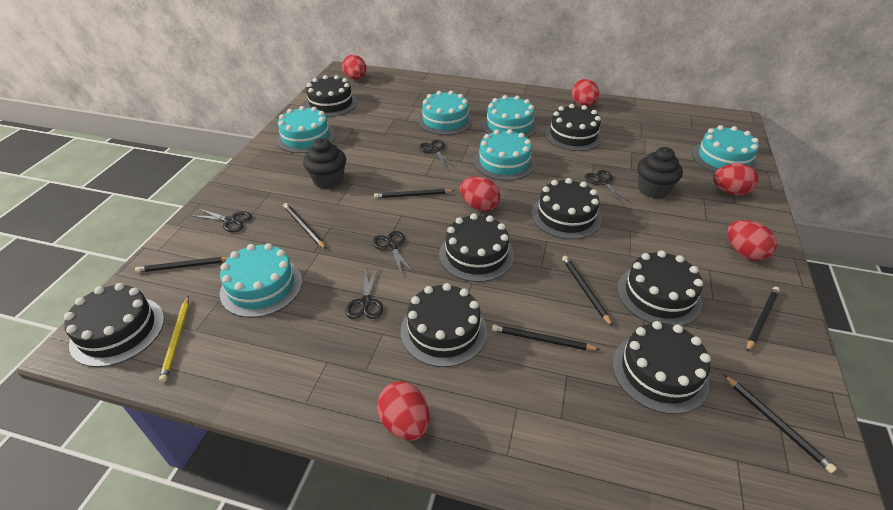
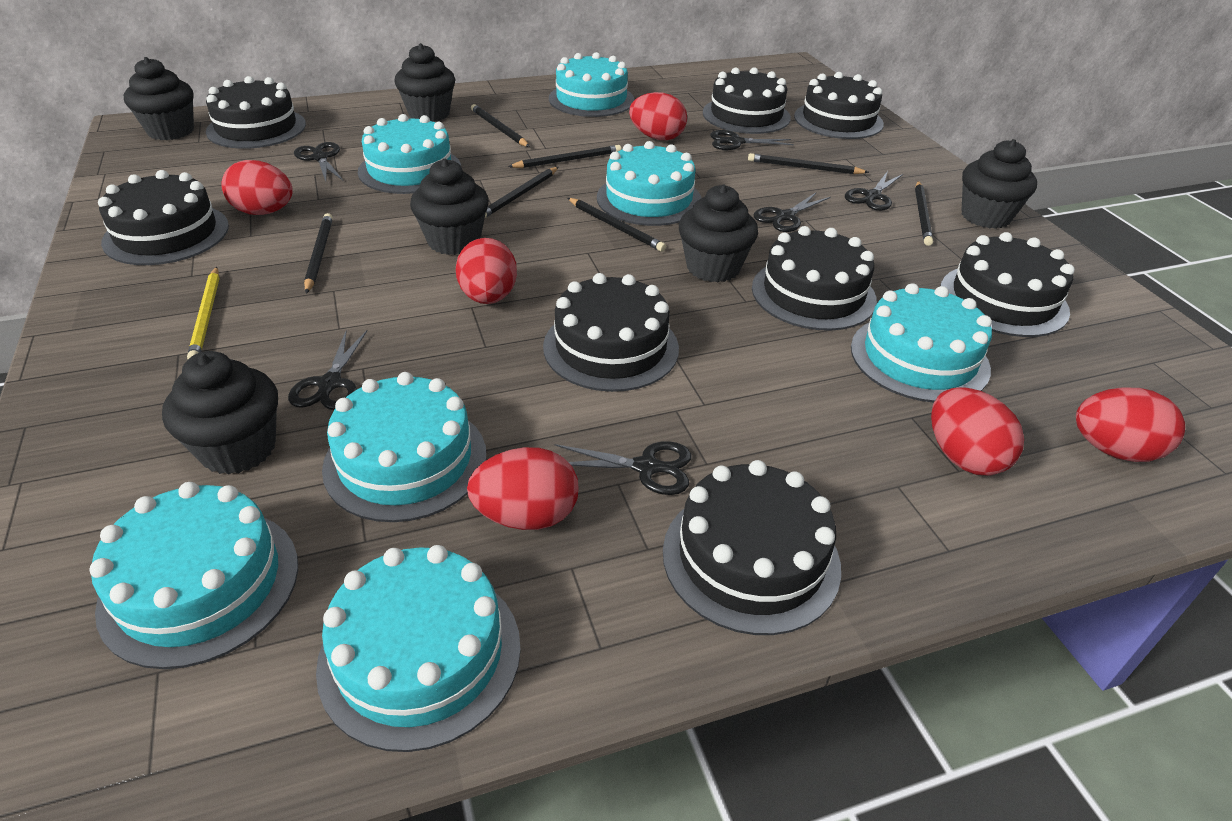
black cupcake: [303,138,346,189] [637,147,683,199] = 2 -> [124,57,194,140] [162,351,278,474] [394,43,455,122] [410,159,489,255] [679,184,758,282] [961,139,1037,229] = 6
black scissors: [193,209,252,232] [345,267,383,319] [372,231,413,275] [419,140,456,168] [585,170,631,204] = 5 -> [288,330,368,410] [294,142,343,181] [554,441,692,495] [710,130,794,150] [754,192,830,232] [845,171,903,211] = 6
turquoise cake: [220,243,302,318] [276,106,335,153] [418,91,473,135] [474,129,535,181] [482,95,537,138] [692,125,759,173] = 6 -> [89,482,298,669] [316,545,521,752] [322,372,487,522] [358,114,461,194] [549,52,634,117] [597,141,701,226] [851,283,992,402] = 7

